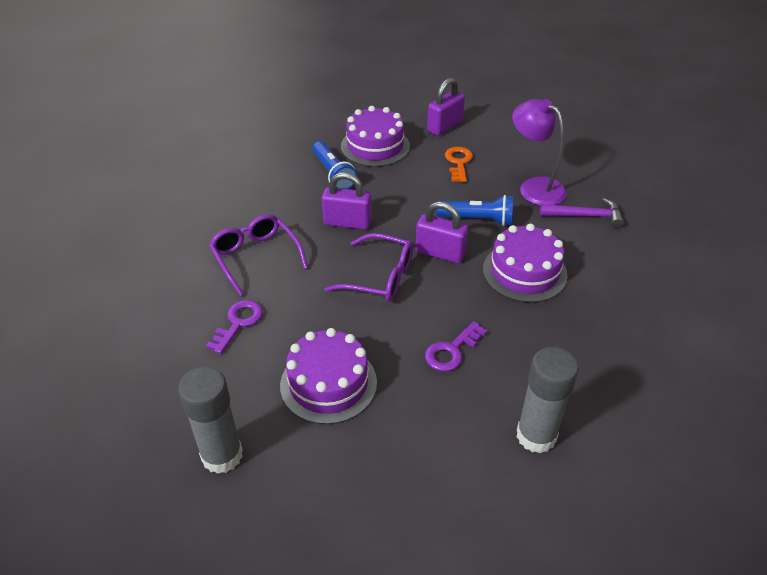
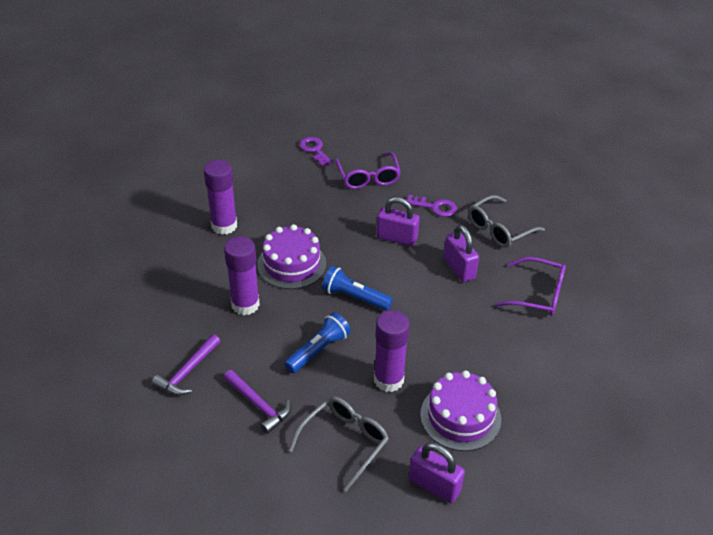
grey glasses: none = 0 -> [289,397,389,492] [468,195,545,248] = 2
grey glue stick: [178,366,243,474] [517,347,579,453] = 2 -> none = 0
orange key: [445,147,473,182] = 1 -> none = 0
purple cake: [280,328,377,424] [341,106,410,167] [483,224,568,303] = 3 -> [257,224,326,289] [420,371,501,451] = 2
purple glue stick: none = 0 -> [204,160,237,235] [224,236,260,315] [374,310,410,392] = 3
purple hammer: [540,198,624,228] = 1 -> [152,334,220,396] [224,370,291,434] = 2
purple lamp: [512,99,567,206] = 1 -> none = 0

